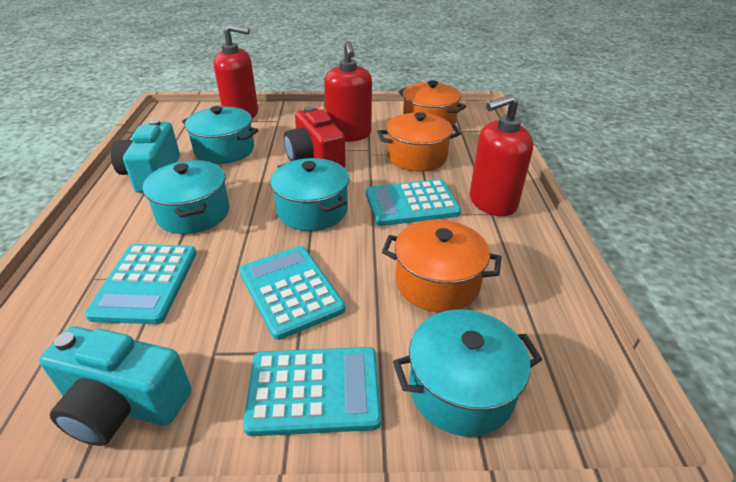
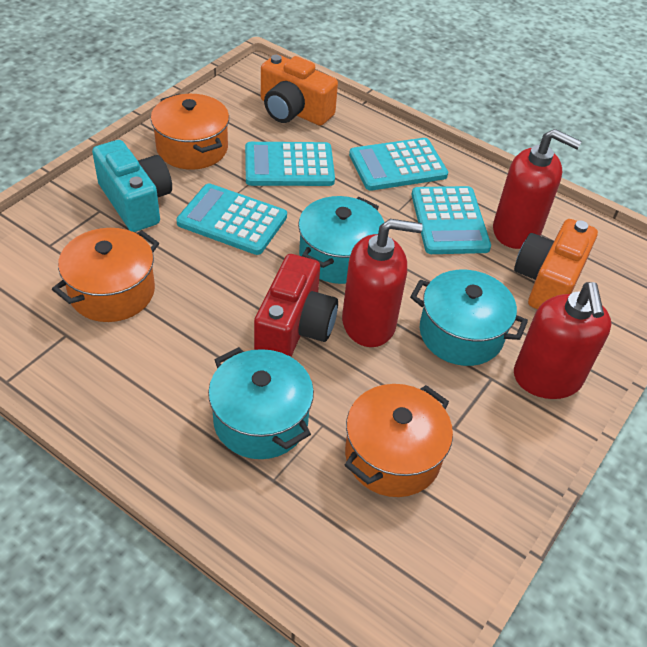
orange camera: none = 0 -> [261,54,338,126] [514,219,598,309] = 2
turquoise camera: [39,326,191,446] [111,119,180,193] = 2 -> [92,140,172,232] = 1
turquoise pot: [143,160,230,234] [182,106,258,164] [270,158,349,231] [393,309,542,437] = 4 -> [208,347,314,459] [298,196,384,284] [410,270,528,366] = 3

